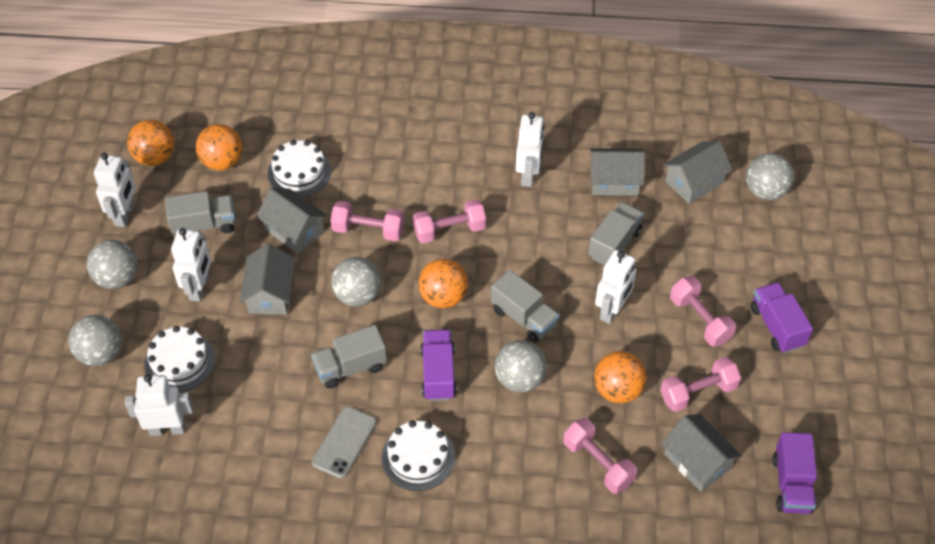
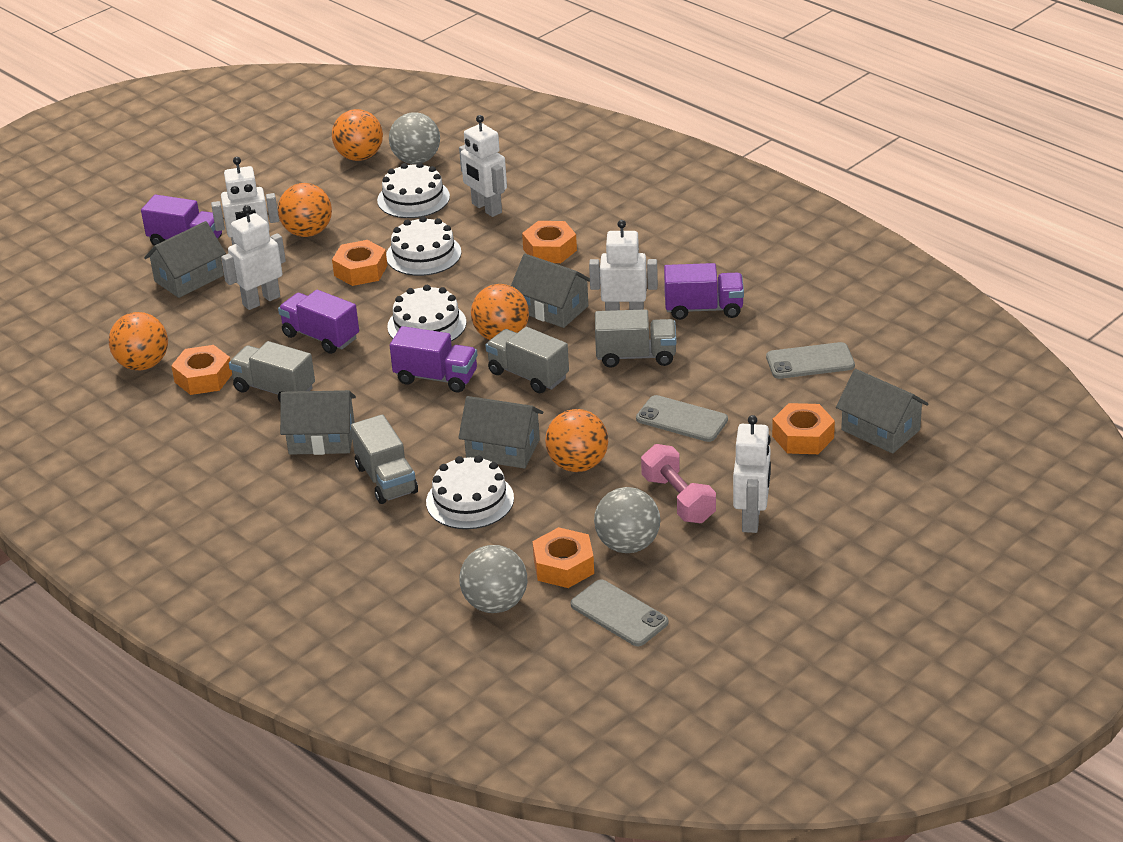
grey ball: [68,315,122,366] [87,240,138,289] [331,257,381,307] [495,340,547,392] [746,153,794,200] = 5 -> [389,112,440,164] [459,545,527,613] [594,487,660,553] = 3
grey phone: [312,406,377,479] = 1 -> [571,579,668,646] [636,395,728,442] [766,342,855,379] = 3
orange ball: [127,120,174,166] [196,124,243,171] [419,259,468,308] [594,351,647,403] = 4 -> [109,312,168,370] [278,183,332,237] [332,109,383,161] [471,284,529,340] [545,409,608,472] = 5
orange nut: none = 0 -> [171,345,232,395] [332,240,387,286] [522,221,577,263] [532,527,594,588] [772,403,835,454] = 5
pink dumbbell: [330,201,404,241] [413,199,486,243] [563,418,637,494] [660,357,741,412] [670,276,736,346] = 5 -> [641,444,716,523] = 1
purple truck: [420,329,457,401] [751,282,813,353] [773,432,817,514] = 3 -> [141,195,222,246] [278,290,359,354] [390,326,477,392] [664,263,744,320] = 4
white cake: [144,326,215,392] [268,140,331,197] [382,420,455,491] = 3 -> [377,162,450,218] [386,216,461,276] [387,285,466,342] [426,455,514,529] = 4

